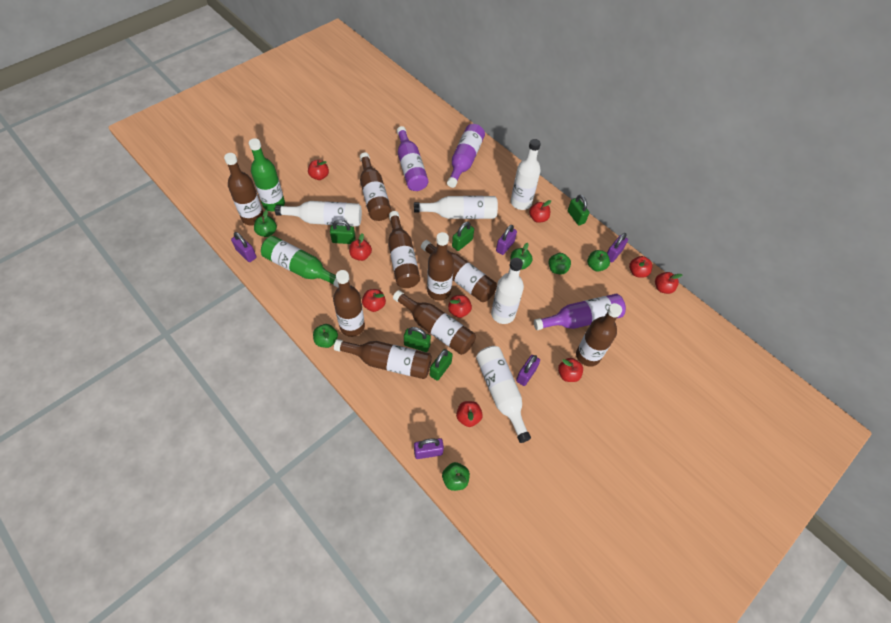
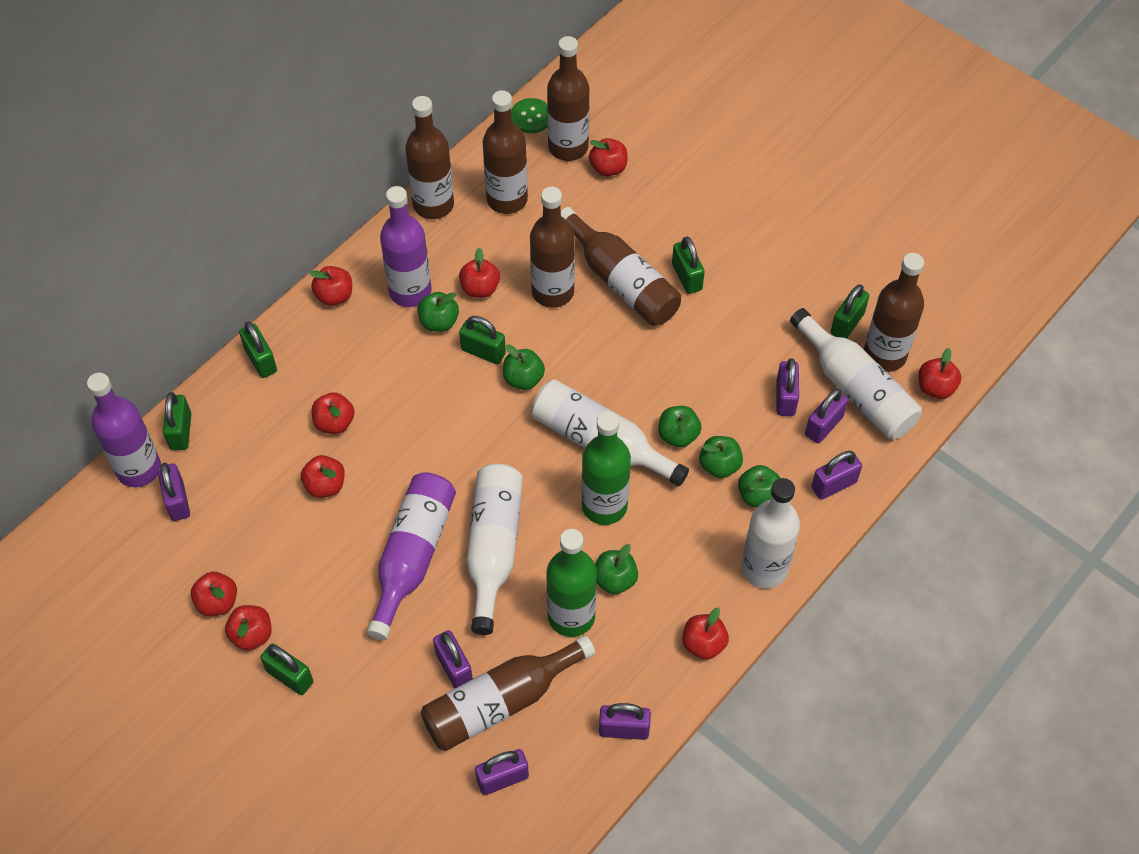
brown bottle: [224,153,263,226] [333,270,365,337] [334,339,432,379] [360,152,392,221] [388,211,420,288] [393,290,476,355] [421,240,497,302] [427,232,454,301] [576,303,622,367] = 9 -> [405,96,454,219] [421,635,595,751] [483,90,528,214] [530,187,575,308] [547,36,590,161] [561,207,681,326] [864,253,924,372] = 7
green button: none = 0 -> [511,98,547,133] = 1
green padlock: [330,220,356,244] [404,327,431,352] [430,349,453,381] [452,221,474,251] [568,195,589,225] = 5 -> [163,392,191,450] [239,321,277,378] [261,643,313,695] [459,316,506,364] [672,237,705,294] [831,284,869,339] = 6
purple padlock: [231,232,257,262] [414,438,444,459] [496,225,517,255] [516,355,540,386] [607,233,628,263] = 5 -> [157,463,190,521] [433,630,473,688] [475,749,529,795] [599,703,651,740] [776,358,799,416] [805,389,848,444] [811,451,862,500] = 7
white bottle: [275,201,362,227] [414,196,498,219] [476,346,531,443] [491,258,524,324] [511,139,541,210] = 5 -> [466,464,523,635] [531,379,689,486] [741,478,800,589] [790,308,922,439] = 4

